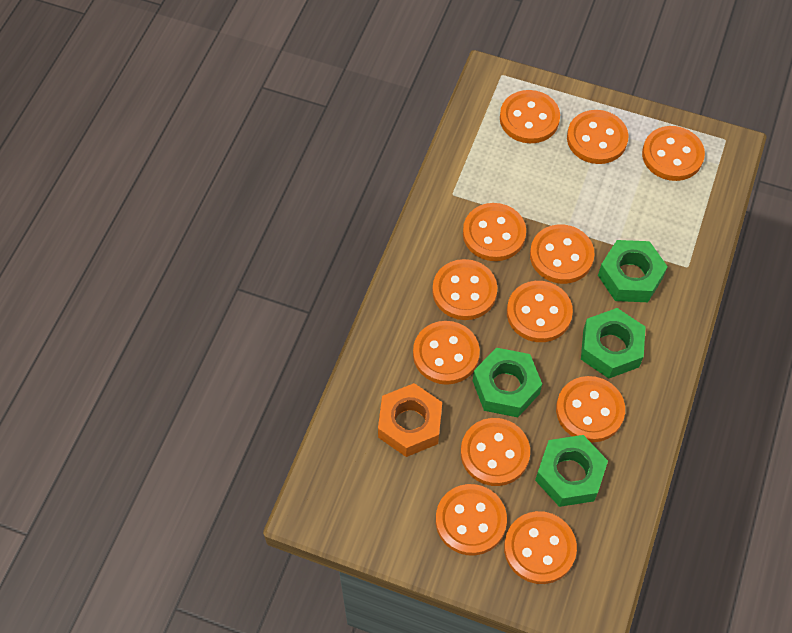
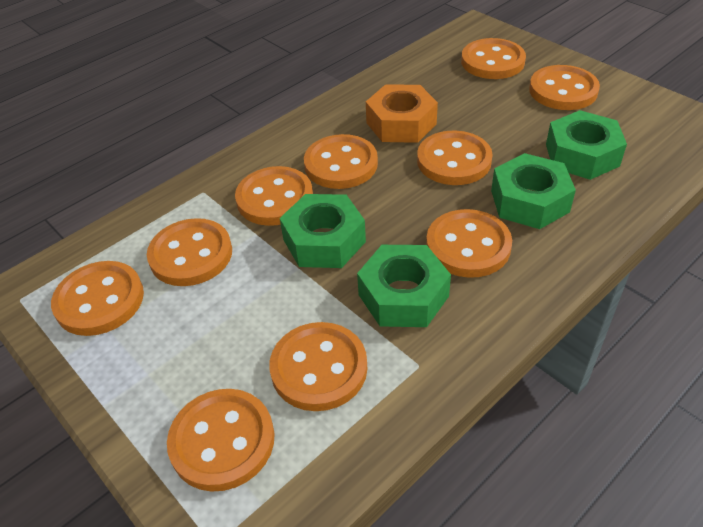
orange button: [413,321,480,385] [432,259,498,320] [436,484,507,556] [461,418,530,486] [463,203,526,261] [500,90,560,143] [504,511,577,584] [507,281,573,342] [530,224,595,284] [556,376,625,442] [567,110,629,164] [642,126,705,181] = 12 -> [51,261,144,336] [147,218,232,286] [167,389,275,492] [235,166,313,226] [269,322,368,411] [304,134,378,189] [417,131,493,185] [426,209,512,278] [461,38,526,79] [529,65,600,110] = 10

